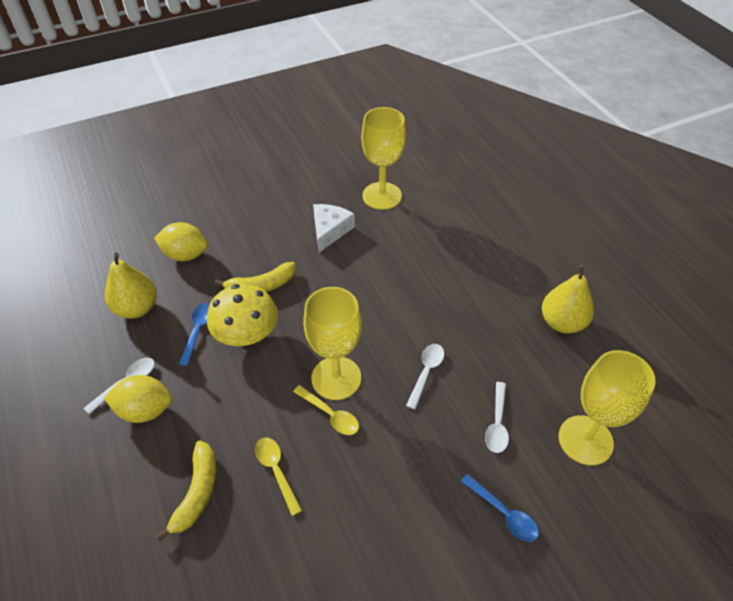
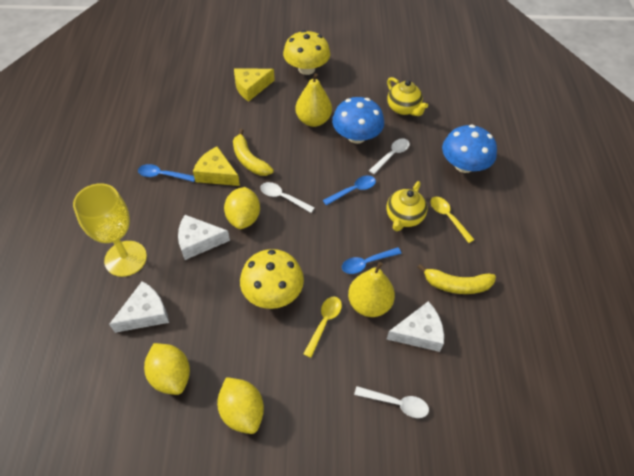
blue mushroom: none = 0 -> [332,97,384,144] [442,125,497,173] = 2
blue spoon: [179,303,210,366] [461,474,539,542] = 2 -> [138,164,195,182] [323,175,376,205] [342,247,402,274] = 3
white cheese: [313,204,355,253] = 1 -> [109,281,169,333] [178,215,230,260] [387,301,444,352] = 3
yellow cheese: none = 0 -> [193,146,240,186] [234,68,275,102] = 2
yellow goblet: [303,287,362,400] [361,107,406,210] [559,350,656,465] = 3 -> [73,183,147,277] = 1
yellow lemon: [104,375,172,423] [154,222,208,261] = 2 -> [144,343,190,395] [217,377,264,434] [224,187,260,229] = 3
yellow mushroom: [207,284,278,346] = 1 -> [240,249,304,309] [283,30,330,75] = 2
yellow teapot: none = 0 -> [386,181,427,231] [387,77,428,116] = 2

